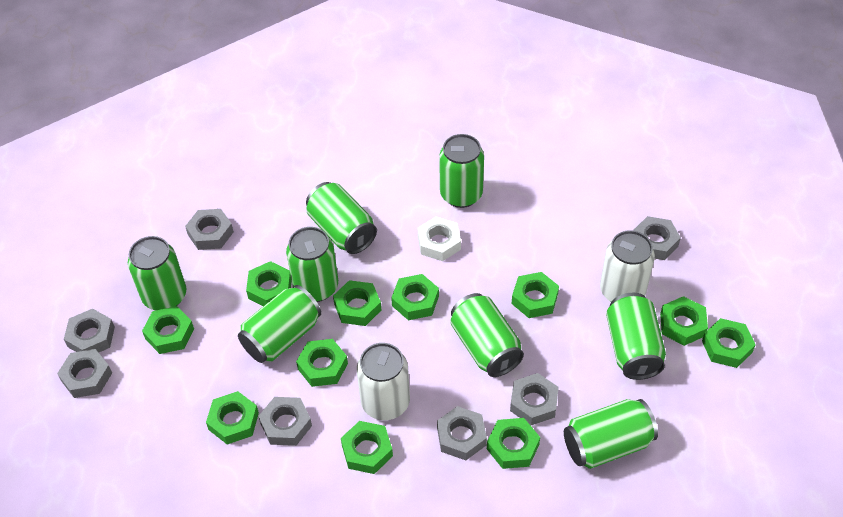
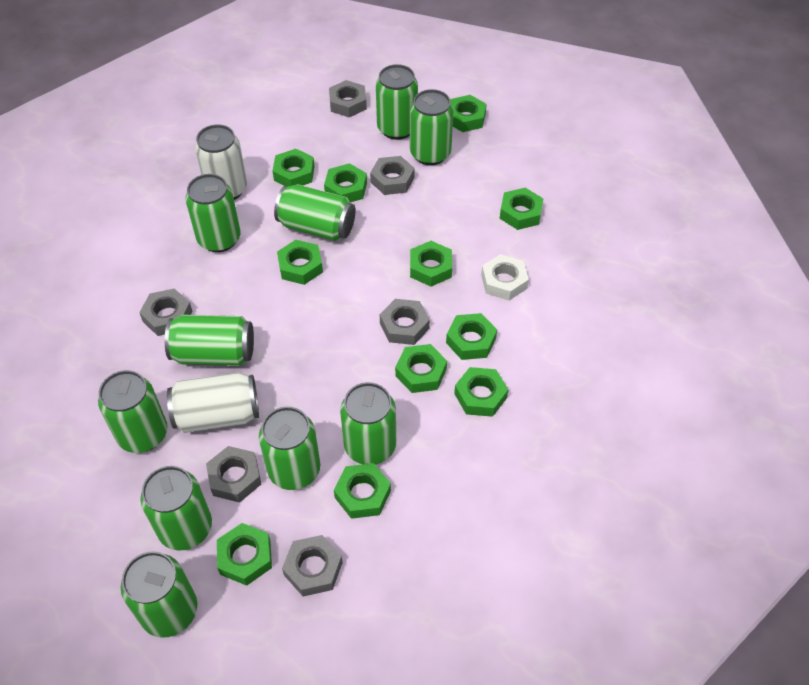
green can: [128,236,186,310] [238,285,321,363] [286,227,338,302] [306,182,377,254] [439,134,484,208] [451,293,524,377] [564,399,658,469] [606,293,666,380] = 8 -> [98,370,167,453] [121,551,197,638] [140,466,212,551] [165,315,254,366] [185,174,241,252] [259,407,320,490] [274,184,356,241] [340,382,396,465] [376,64,418,140] [410,89,454,165] = 10
grey nut: [57,349,112,398] [64,309,115,353] [185,209,234,250] [258,397,312,446] [437,406,487,460] [510,373,559,425] [633,216,681,260] = 7 -> [139,288,193,336] [206,446,261,503] [282,535,343,596] [329,80,367,117] [370,156,415,195] [380,299,430,345] = 6

